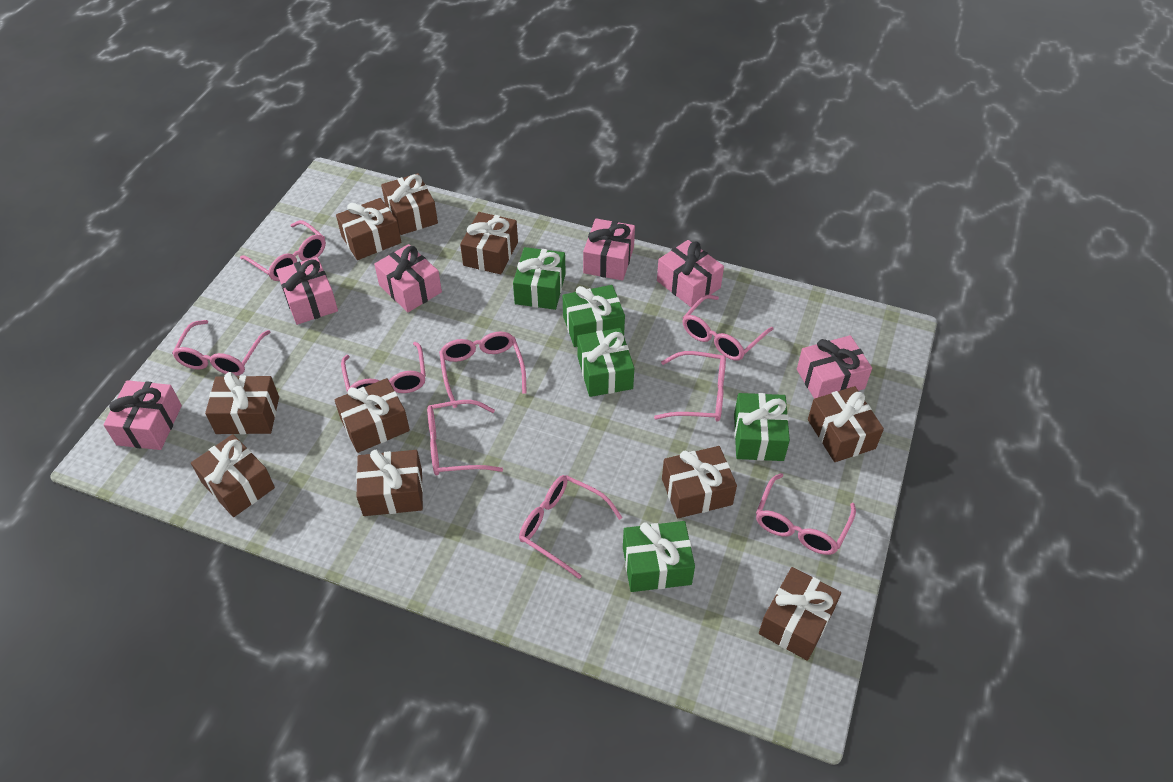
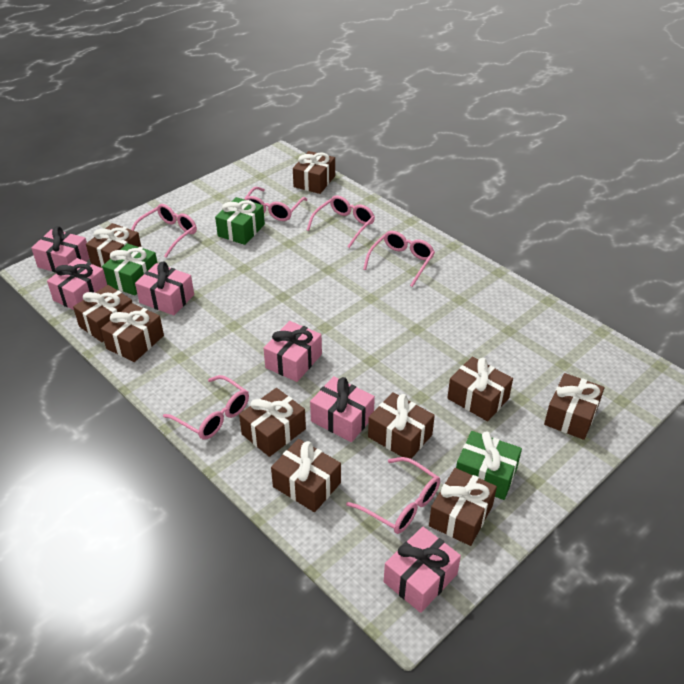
green gift: [513,247,566,310] [563,285,625,347] [577,328,634,397] [623,521,695,592] [734,393,790,461] = 5 -> [102,243,157,296] [215,197,265,245] [456,431,522,500] = 3
pink glasses: [172,320,270,376] [240,220,326,281] [341,342,426,393] [427,400,503,476] [439,331,527,408] [519,475,622,579] [654,351,726,422] [683,295,774,361] [756,473,856,555] = 9 -> [131,204,197,258] [163,375,249,440] [244,186,307,221] [307,196,375,248] [346,457,440,534] [363,231,435,287] = 6

